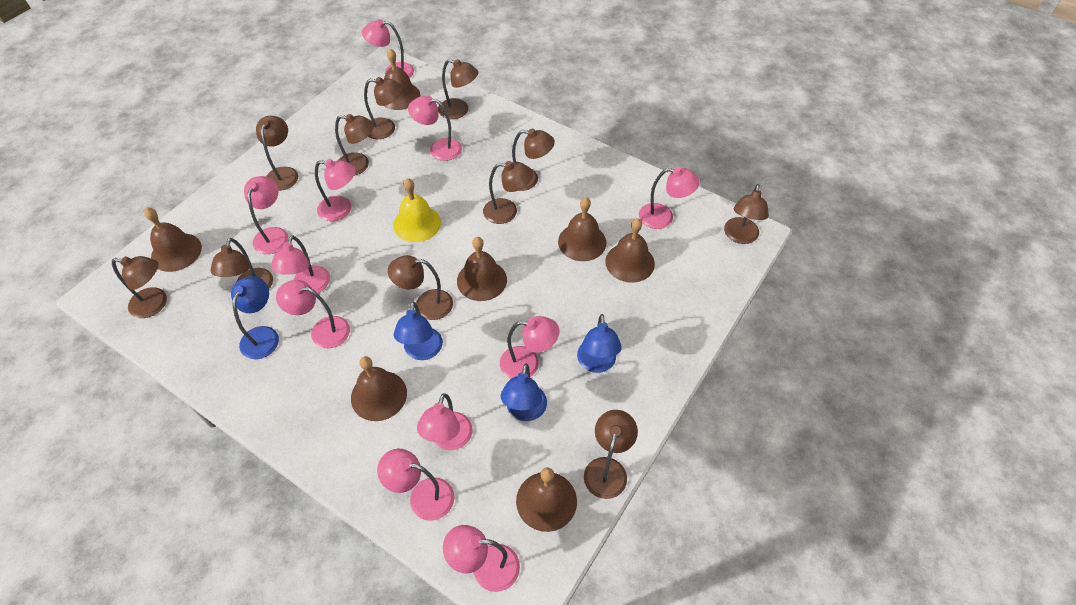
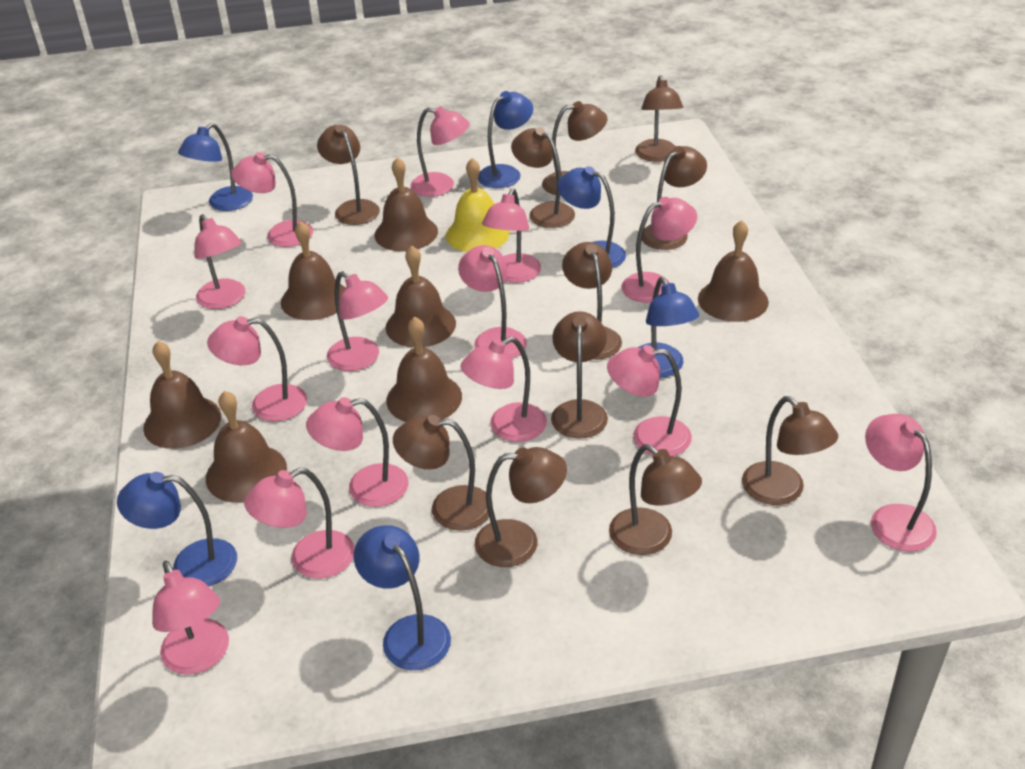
blue lamp: [231,276,279,359] [394,301,443,360] [501,364,547,421] [577,314,622,373] = 4 -> [117,472,237,586] [178,123,253,211] [354,525,451,670] [478,91,533,188] [558,166,626,268] [638,277,699,378] = 6
pink lamp: [244,176,288,254] [271,235,330,293] [276,280,350,348] [315,159,356,221] [362,19,414,78] [377,449,454,521] [408,96,462,161] [417,393,473,450] [443,525,520,592] [500,316,559,379] [639,167,700,229] = 11 -> [152,561,229,675] [195,214,245,309] [207,316,307,421] [231,152,313,247] [244,468,355,579] [306,397,409,507] [327,271,388,371] [410,106,470,197] [458,245,527,359] [461,337,547,442] [482,188,541,283] [607,345,692,456] [621,197,697,303] [865,414,937,552] = 14

